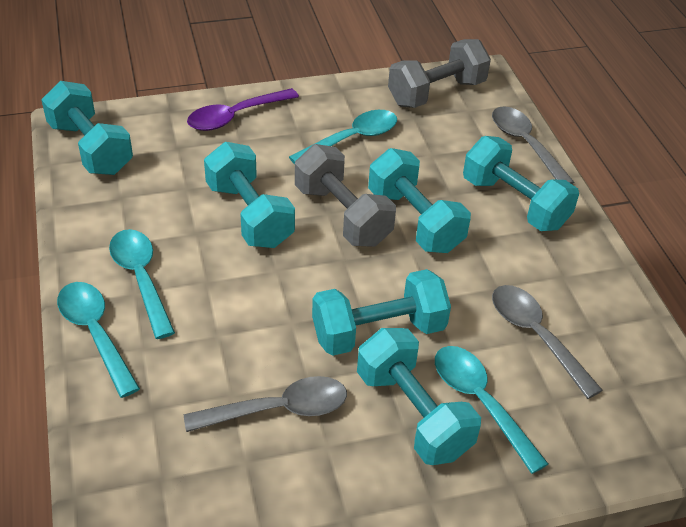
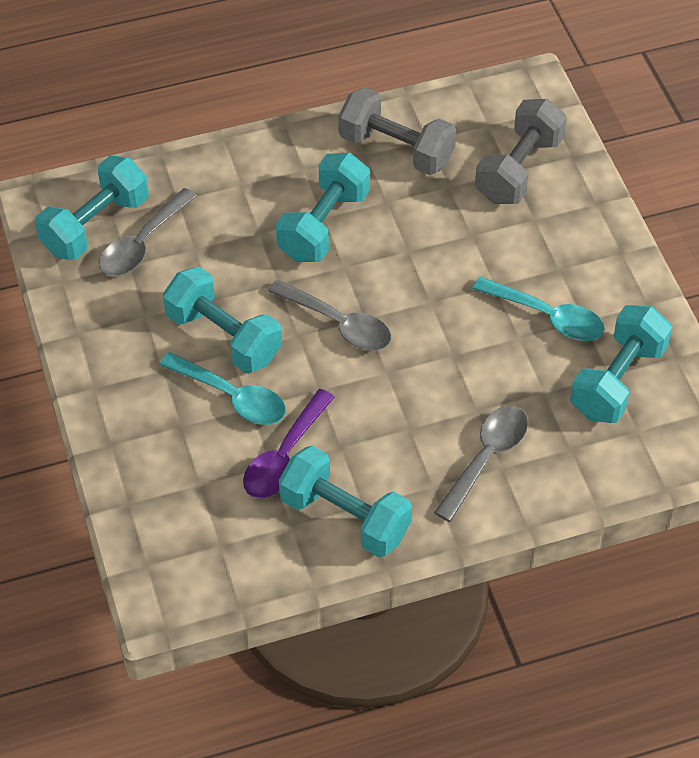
turquoise dumbbell: [41,81,133,175] [204,142,295,248] [312,269,451,356] [357,328,481,465] [368,148,471,253] [463,136,579,231] = 6 -> [35,156,149,260] [163,266,282,373] [276,153,370,262] [279,446,412,557] [570,305,672,423] = 5
turquoise spoon: [57,282,140,398] [109,229,175,339] [289,110,397,164] [435,346,548,474] = 4 -> [159,352,286,425] [472,276,604,341] = 2

